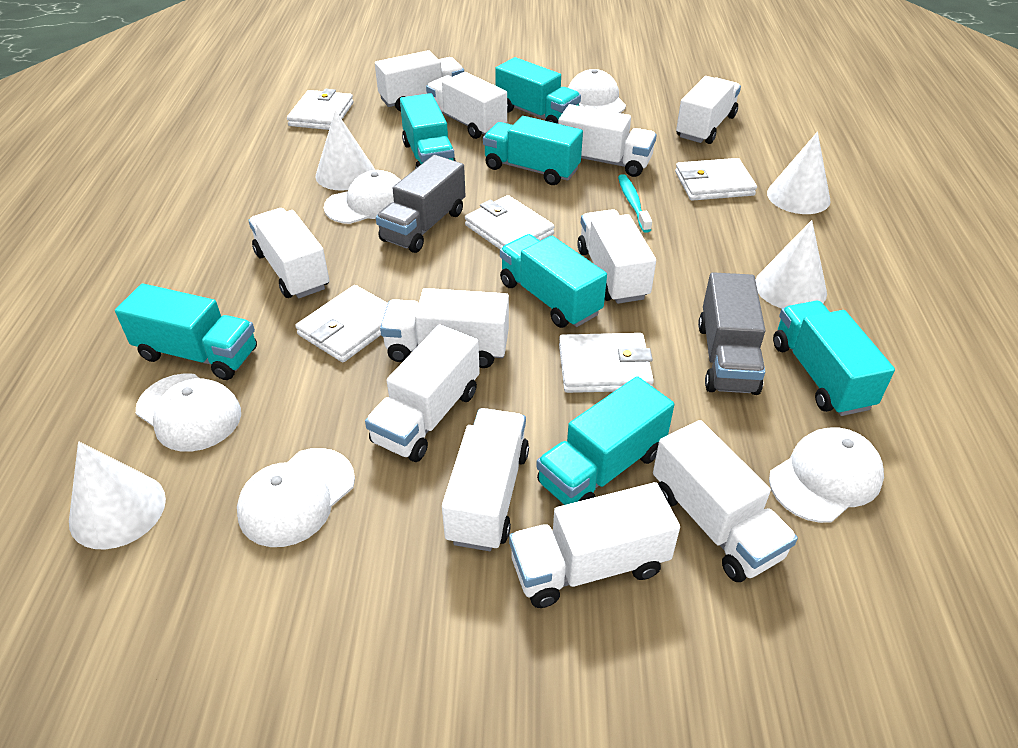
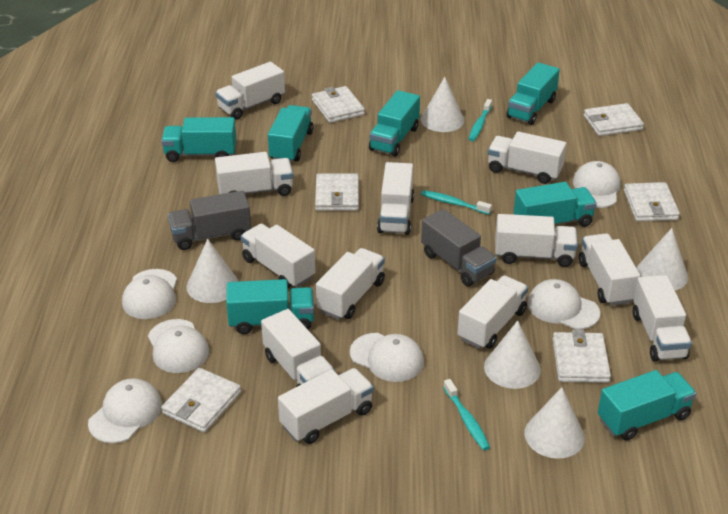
turquoise toothbrush: [618,174,652,233] = 1 -> [421,190,492,215] [443,379,490,450] [469,99,492,141] = 3
white cap: [136,373,241,452] [237,448,355,547] [324,170,401,224] [568,69,626,113] [769,427,884,523] = 5 -> [88,378,162,443] [122,269,177,319] [148,319,209,373] [350,333,424,382] [527,279,600,330] [573,161,621,208] = 6
white cone: [69,441,166,549] [316,110,375,191] [755,220,827,308] [767,132,831,214] = 4 -> [187,239,239,303] [421,77,464,132] [484,320,541,389] [524,387,585,459] [637,228,688,290] = 5
white truck: [248,208,330,298] [365,324,480,462] [375,50,464,111] [380,288,509,368] [426,72,507,139] [442,408,529,551] [509,482,680,608] [558,104,657,177] [577,209,656,304] [653,420,798,582] [676,76,741,144] = 11 -> [215,62,285,120] [215,152,294,196] [241,224,316,288] [261,309,335,387] [278,368,374,444] [316,248,385,320] [377,162,414,235] [457,276,528,349] [488,131,567,184] [495,214,578,267] [579,233,640,306] [633,275,692,362] = 12
white wallet: [287,89,354,130] [295,285,388,362] [465,195,555,249] [559,333,654,393] [675,158,757,201] = 5 -> [161,368,241,433] [312,86,365,123] [315,173,359,211] [553,330,611,383] [584,103,644,136] [624,182,680,222] = 6

